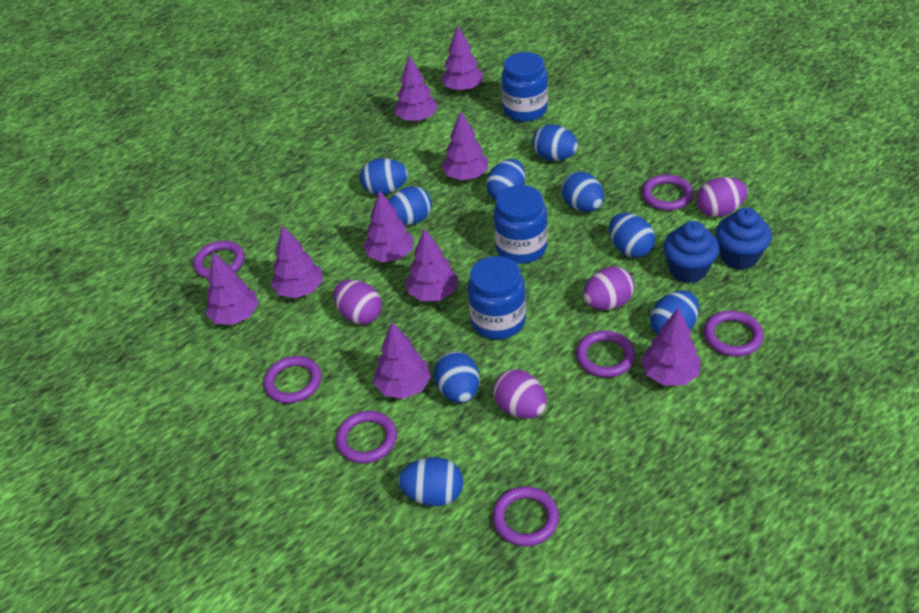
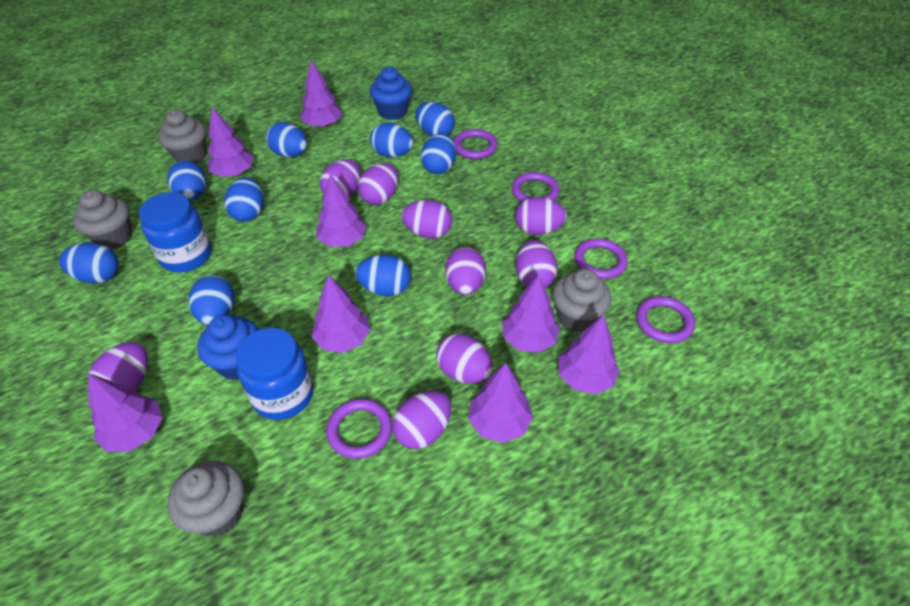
blue jar: [467,256,526,340] [493,185,548,264] [501,52,548,122] = 3 -> [139,192,212,272] [236,328,313,420] = 2
grey cupcake: none = 0 -> [73,190,132,250] [158,109,206,163] [167,460,244,537] [552,269,612,332] = 4
purple egg: [333,280,382,325] [493,369,547,419] [583,266,634,310] [696,177,747,217] = 4 -> [89,342,148,390] [320,159,361,197] [358,163,398,205] [392,391,451,449] [402,200,452,239] [436,334,493,383] [445,247,486,295] [515,197,567,235] [516,240,557,288] = 9
purple ring: [193,241,245,279] [264,356,322,403] [336,411,397,463] [492,486,559,546] [576,331,635,378] [642,175,693,211] [704,311,764,357] = 7 -> [326,399,392,459] [454,129,498,159] [512,172,560,202] [574,238,628,279] [636,296,695,343] = 5
purple tree: [205,252,259,325] [271,226,323,298] [363,190,414,262] [373,322,431,399] [394,55,438,122] [406,228,459,301] [441,26,483,92] [442,111,488,180] [641,308,701,385] = 9 -> [88,373,163,452] [207,107,254,177] [300,60,343,128] [312,275,371,353] [316,173,367,247] [468,363,533,443] [502,275,560,353] [559,315,619,394] = 8

